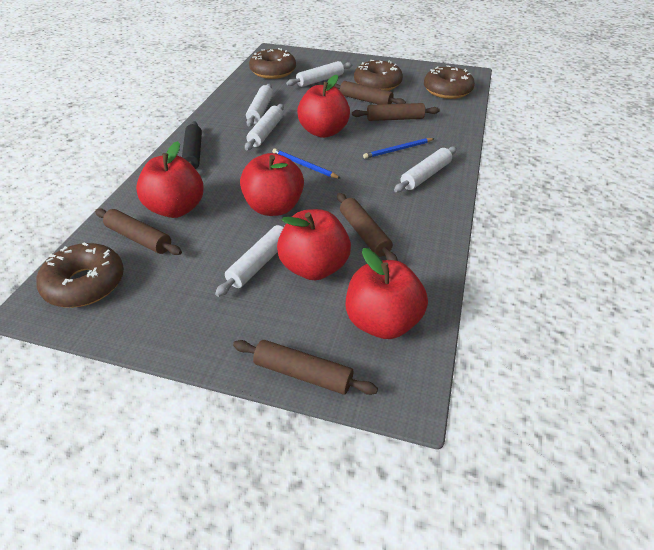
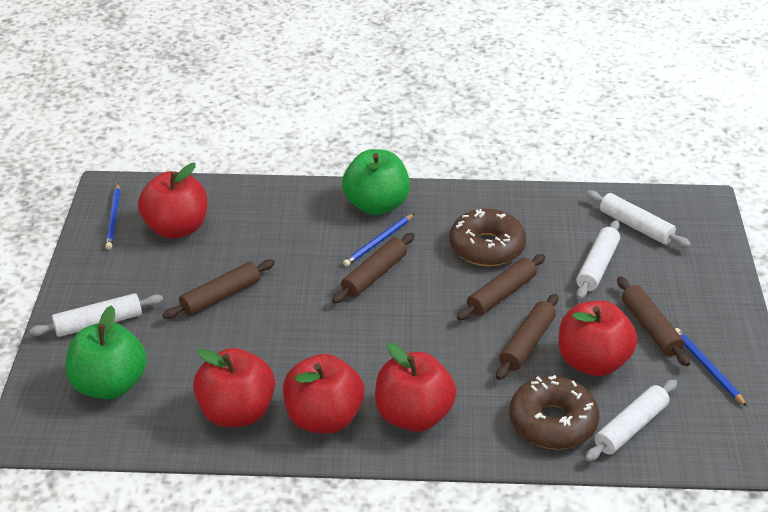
black rolling pin: [182,121,202,169] = 1 -> none = 0
blue pencil: [272,148,340,178] [363,138,435,159] = 2 -> [106,183,120,249] [343,213,415,267] [675,328,747,407] = 3
brown donut: [36,242,124,308] [249,48,296,79] [354,60,403,91] [424,65,475,99] = 4 -> [449,209,526,266] [509,375,599,449] = 2
green apple: none = 0 -> [66,306,147,399] [342,149,410,215] = 2
white rolling pin: [215,224,286,297] [245,104,284,150] [246,84,273,127] [286,61,352,87] [394,146,457,192] = 5 -> [29,293,163,337] [576,220,620,299] [585,380,677,461] [587,191,691,248] = 4

